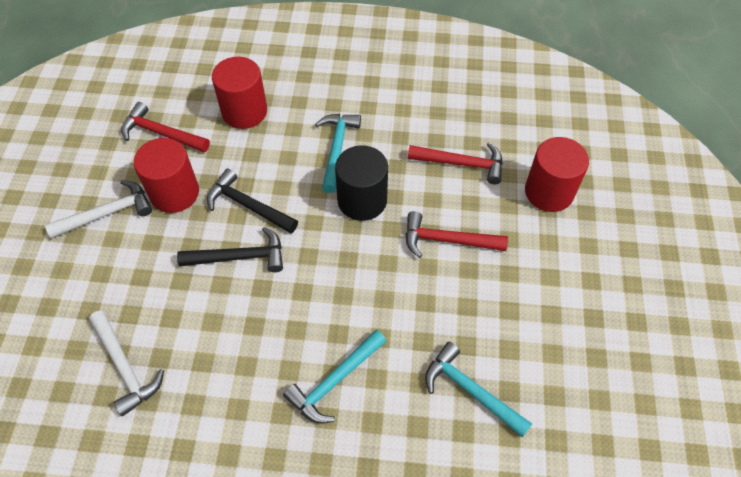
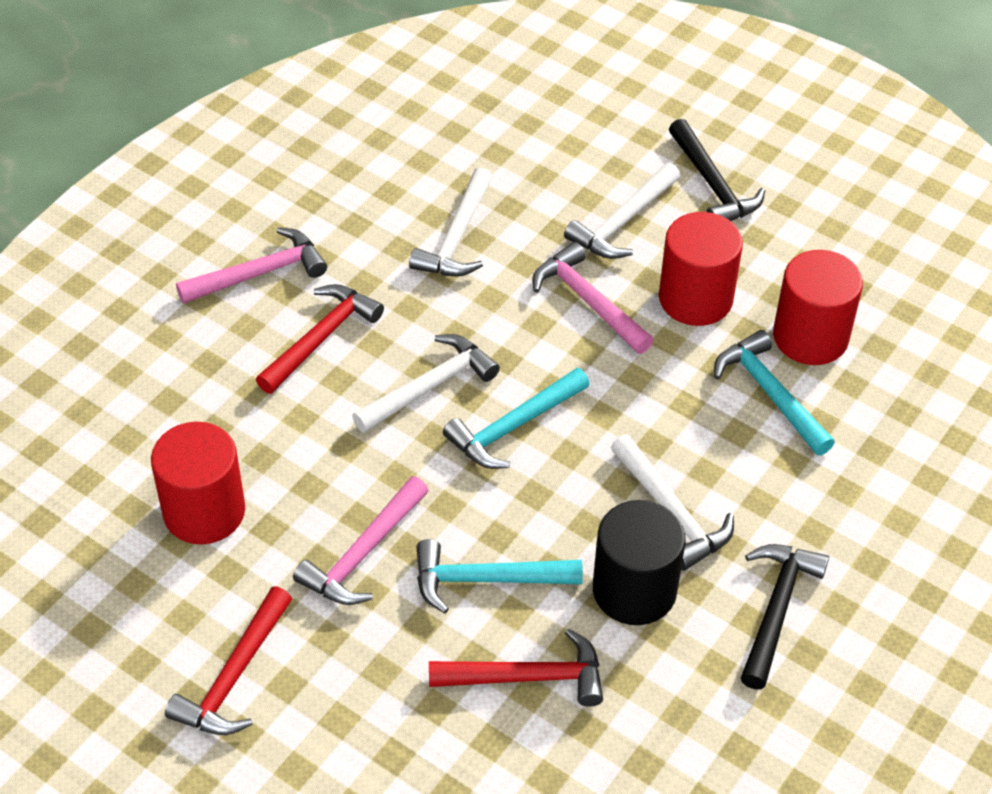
pink hammer: none = 0 -> [176,227,327,304] [293,476,429,605] [533,242,653,354] = 3
white hammer: [45,180,152,239] [89,311,164,416] = 2 -> [352,334,500,433] [409,167,493,276] [564,163,680,259] [611,434,734,571] = 4

